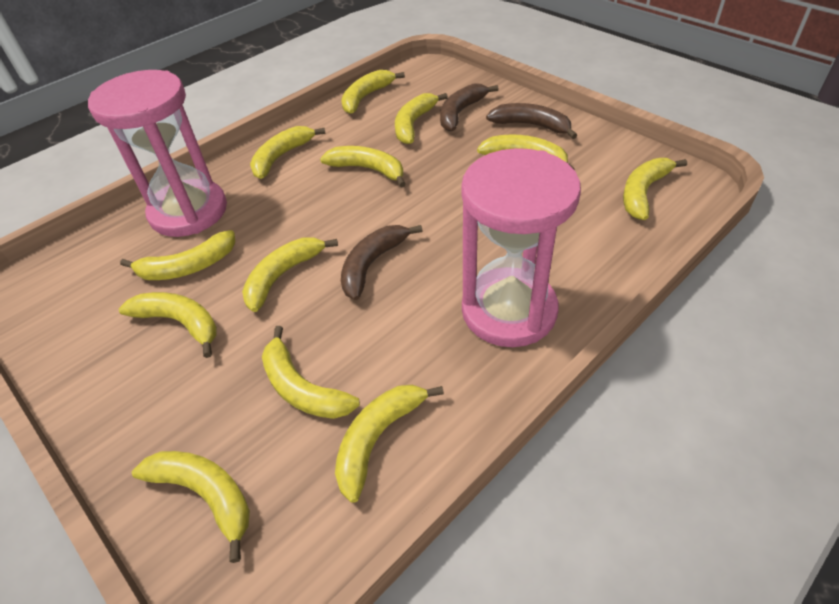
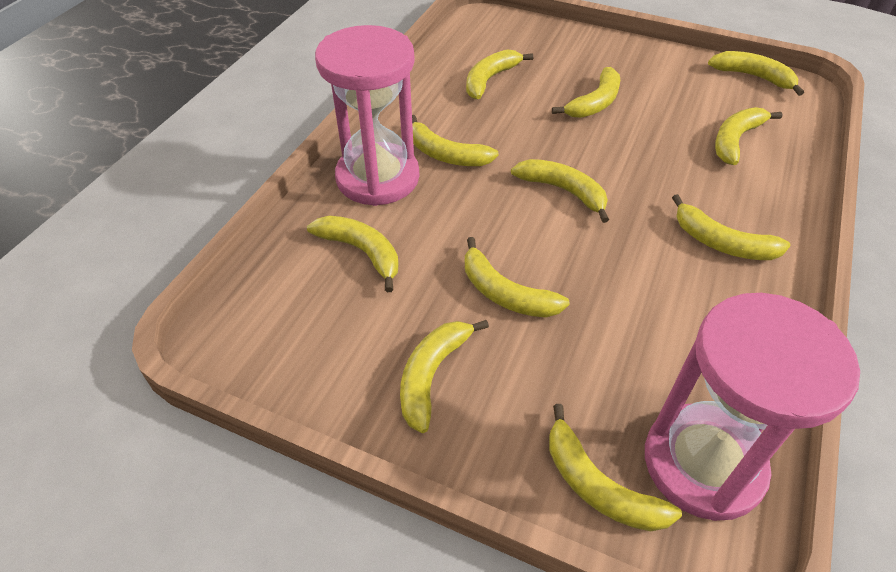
brown banana: [341,225,423,300] [440,83,499,131] [486,103,577,139] = 3 -> none = 0
yellow banana: [119,292,217,358] [120,230,235,280] [132,451,250,563] [242,237,338,312] [250,126,326,179] [262,326,360,419] [320,146,406,187] [335,385,444,503] [341,70,405,114] [395,93,448,144] [477,135,575,170] [623,158,687,220] = 12 -> [307,216,399,292] [400,320,489,433] [412,115,499,166] [465,237,570,317] [466,49,533,99] [511,159,609,223] [549,404,682,531] [552,67,620,118] [672,194,791,260] [708,51,804,96] [715,107,782,165] = 11

